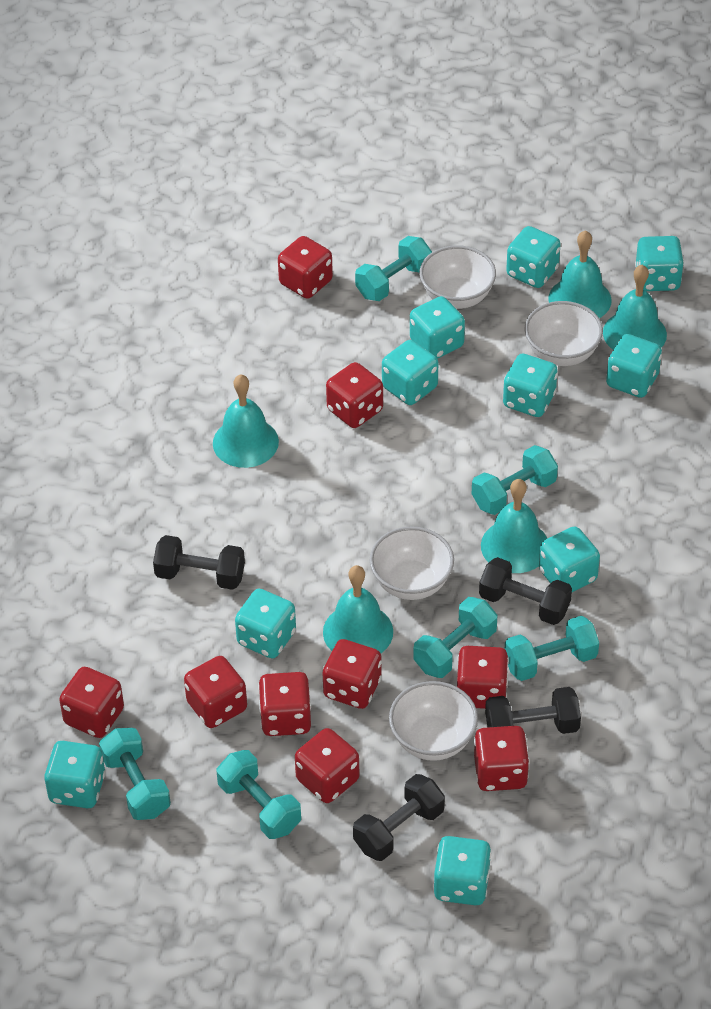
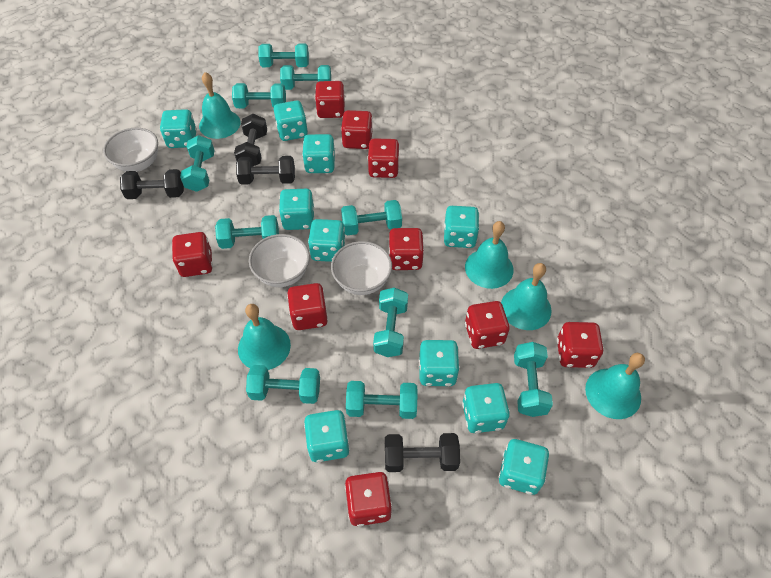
turquoise dumbbell: [99,728,171,820] [217,750,301,839] [355,236,432,301] [414,597,498,678] [472,445,558,515] [505,616,599,681] = 6 -> [180,135,215,192] [215,215,279,249] [232,83,286,108] [246,365,320,404] [258,43,309,67] [280,65,331,90] [341,200,402,235] [346,381,417,419] [373,287,408,357] [514,342,553,417] = 10
white bowl: [369,526,454,600] [389,681,478,761] [419,245,496,309] [525,301,603,366] = 4 -> [103,128,158,172] [249,234,310,287] [331,241,392,295] = 3

